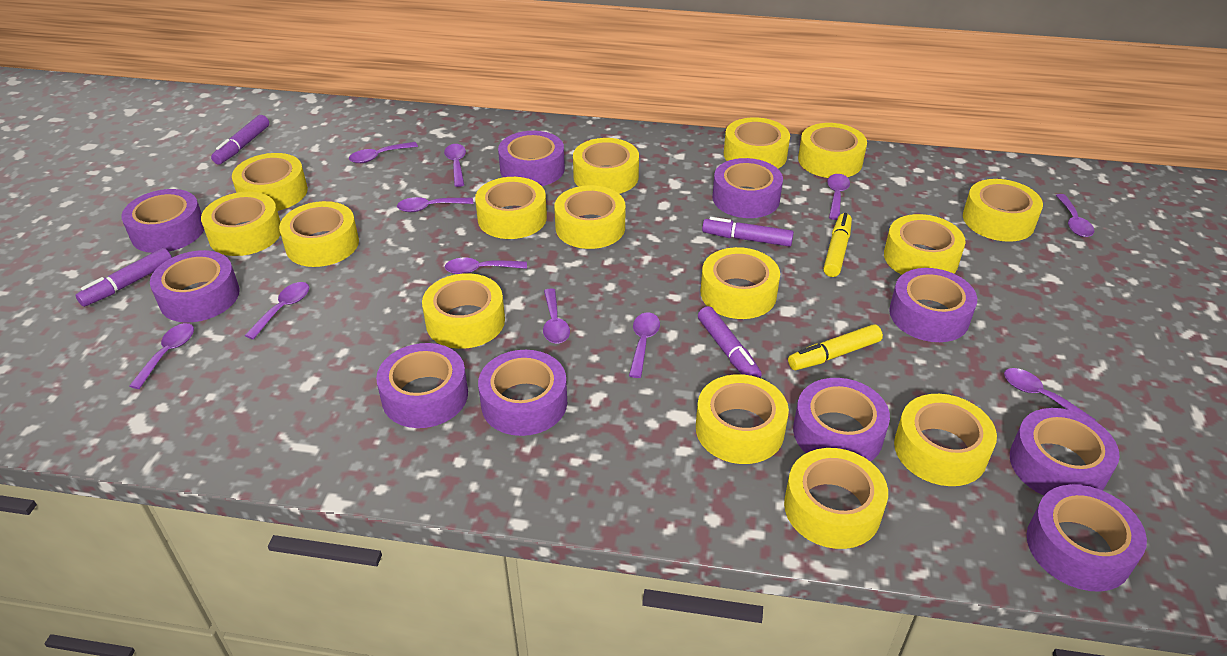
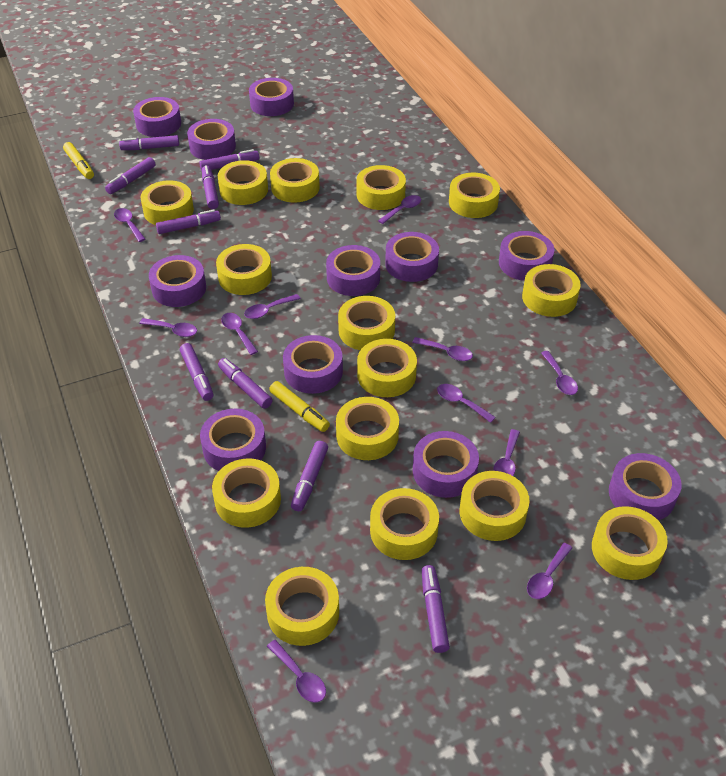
purple marker: [76,248,172,307] [211,115,269,165] [698,306,762,378] [702,217,794,247] = 4 -> [105,157,155,194] [119,135,179,150] [156,209,221,234] [180,343,213,401] [199,149,259,171] [202,165,219,209] [218,358,273,409] [291,441,328,511] [422,565,450,653] = 9
purple tape: [121,189,204,253] [150,250,240,323] [376,343,468,428] [478,350,567,436] [498,131,565,186] [712,158,783,218] [793,378,890,461] [889,268,977,342] [1010,408,1120,496] [1027,484,1147,592] = 10 -> [133,97,181,137] [149,255,206,307] [187,119,236,160] [200,409,266,471] [249,78,294,116] [283,335,343,394] [326,245,380,296] [385,232,439,282] [413,431,479,498] [499,231,554,281] [609,453,681,520] = 11

